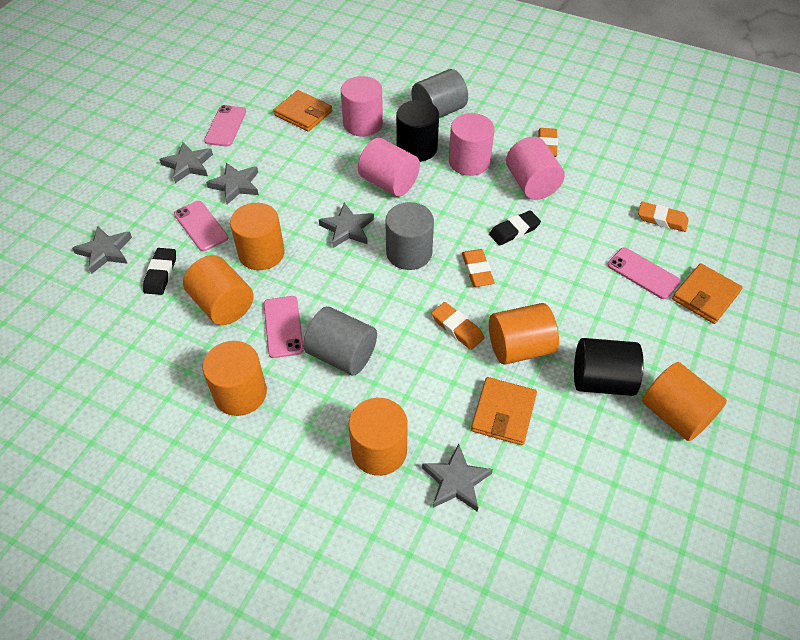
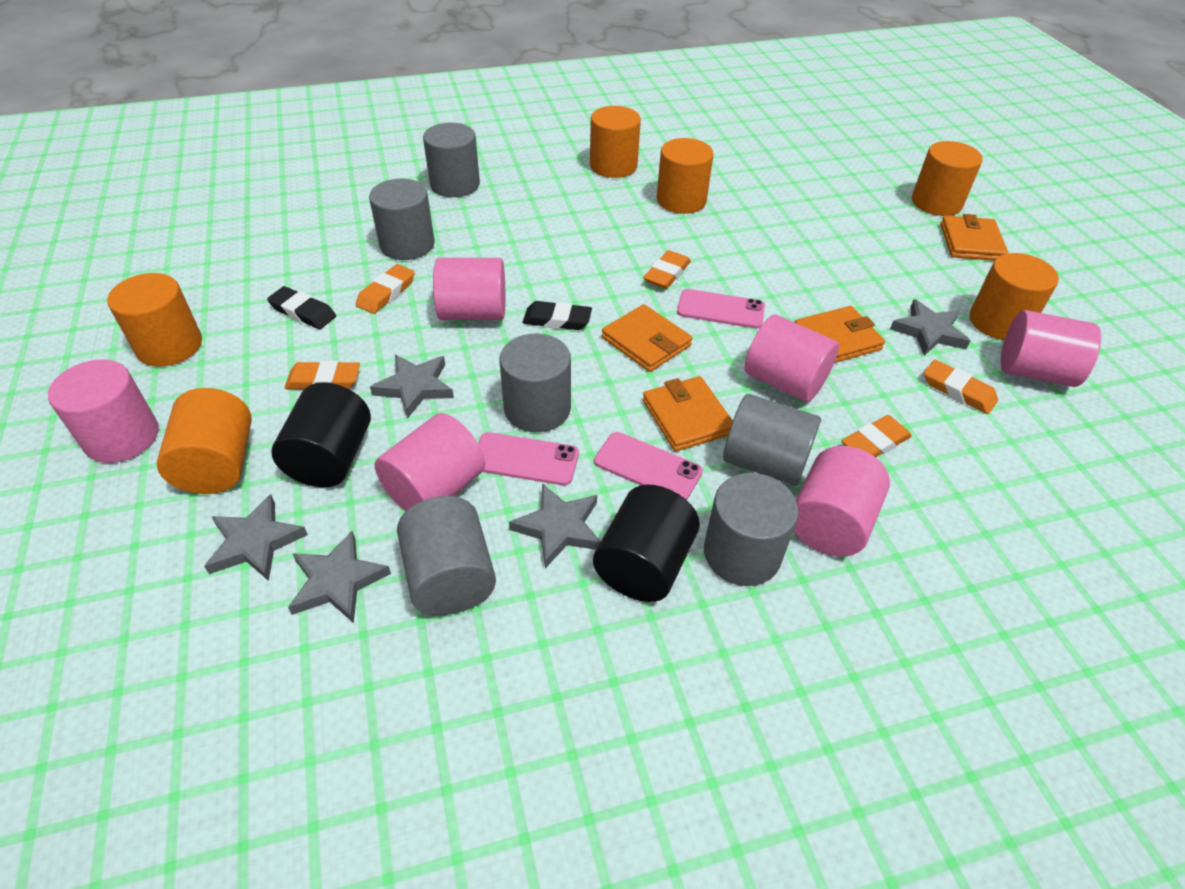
grey cylinder: [303,306,377,375] [385,202,434,270] [411,69,468,118] = 3 -> [369,179,435,260] [397,496,496,615] [423,123,480,197] [500,334,571,432] [704,473,798,586] [723,394,821,486] = 6
orange eraser: [431,302,485,350] [462,249,495,287] [539,128,558,157] [638,202,689,232] = 4 -> [284,361,360,389] [356,264,415,314] [643,250,691,289] [841,415,912,457] [924,360,998,414] = 5
orange wallet: [274,90,332,132] [471,377,537,445] [672,263,743,324] = 3 -> [602,304,692,372] [643,376,733,451] [795,306,885,363] [940,214,1009,261] = 4
pink cylinder: [341,76,383,136] [358,138,420,197] [449,113,495,176] [506,137,565,200] = 4 -> [48,359,159,463] [375,413,485,512] [433,258,506,320] [745,314,839,402] [793,446,890,557] [1001,310,1101,387] = 6
pink phone: [174,201,228,251] [204,105,246,147] [263,296,304,358] [607,247,681,299] = 4 -> [478,432,579,485] [594,432,703,500] [677,289,765,329] = 3

